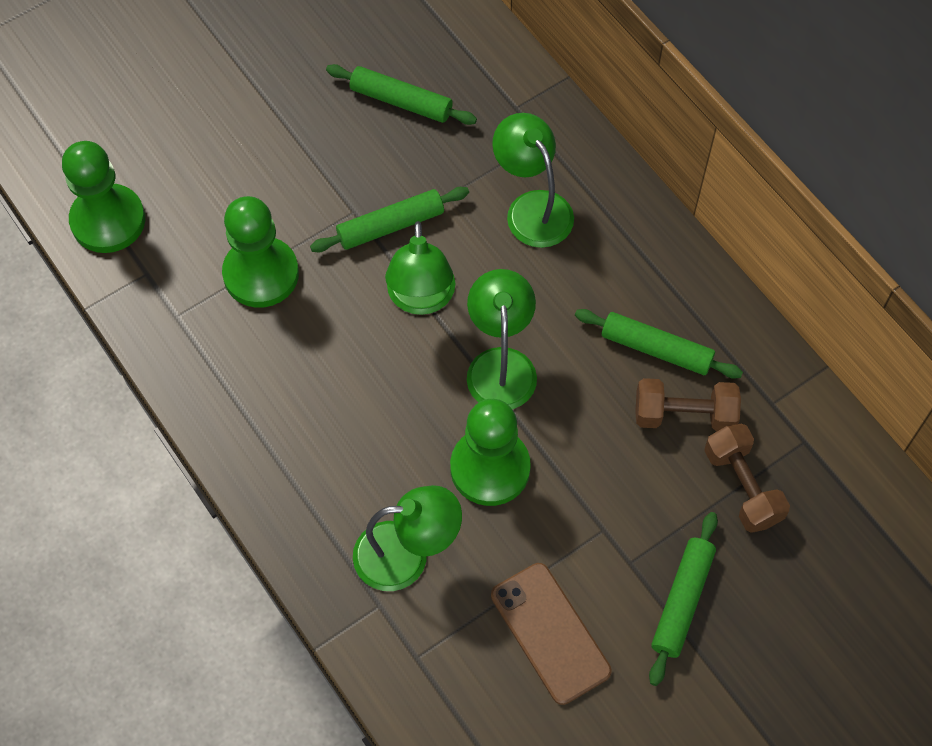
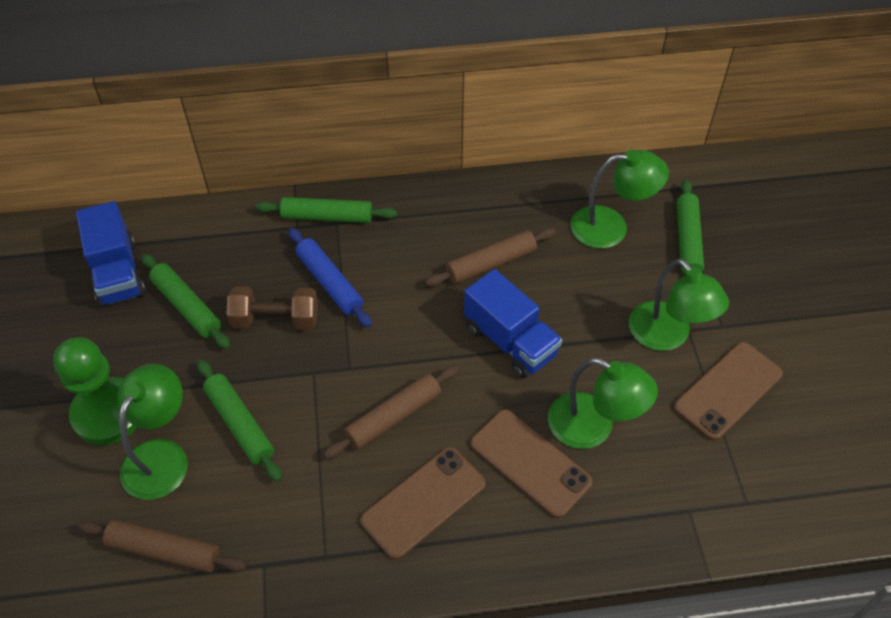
blue rolling pin: none = 0 -> [288,228,372,328] = 1
blue truck: none = 0 -> [76,201,146,307] [464,269,562,379] = 2
brown dumbbell: [635,378,741,431] [704,424,790,533] = 2 -> [226,286,318,330] = 1
brown phone: [491,563,611,705] = 1 -> [360,447,486,560] [470,409,593,518] [674,342,783,441] = 3
brown rolling pin: none = 0 -> [77,520,247,573] [323,365,459,459] [425,228,556,287] = 3
green pawn: [62,141,145,253] [222,196,299,308] [450,399,531,506] = 3 -> [53,337,137,445] = 1

